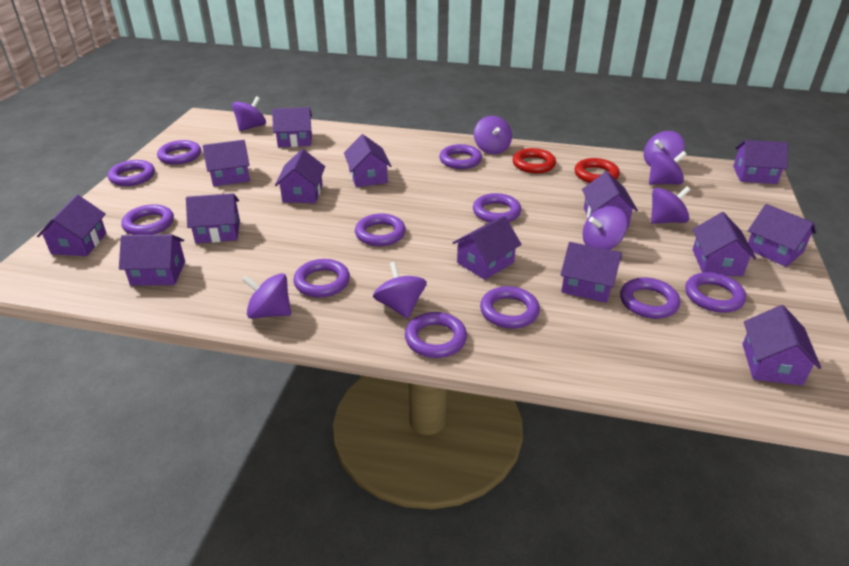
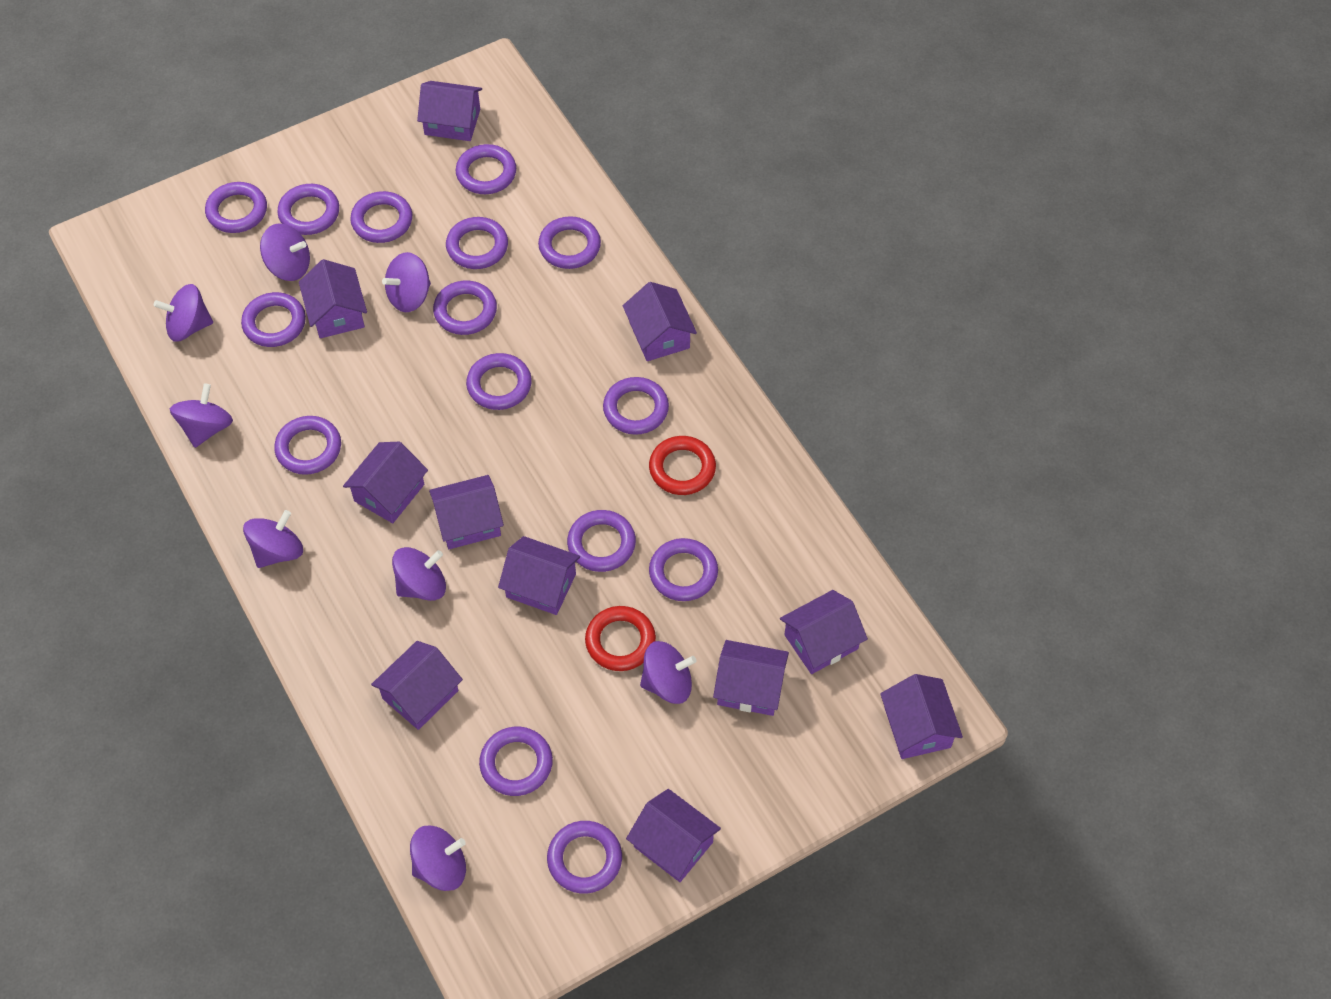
purple house: [37,195,106,256] [119,235,185,286] [186,193,240,243] [202,140,250,186] [272,107,312,147] [275,149,325,203] [344,134,391,187] [452,216,522,280] [560,242,622,303] [582,172,638,228] [693,212,756,276] [733,140,788,184] [743,305,821,386] [748,204,817,267] = 14 -> [299,259,367,338] [343,442,428,523] [371,641,463,730] [417,81,482,141] [429,475,504,549] [498,536,580,615] [623,282,697,361] [626,789,721,882] [713,640,789,716] [780,590,868,674] [880,674,963,759] = 11
purple ring: [108,160,155,186] [121,204,174,235] [157,140,201,165] [293,259,350,297] [355,213,406,246] [405,312,467,358] [439,144,482,169] [473,193,521,223] [480,286,540,329] [620,278,680,319] [685,272,746,313] = 11 -> [205,182,267,233] [241,292,306,347] [274,416,341,475] [278,184,339,235] [350,191,412,243] [433,280,497,335] [446,217,508,269] [456,144,516,194] [466,353,532,410] [479,727,553,796] [538,216,601,269] [547,821,622,894] [567,510,636,572] [603,377,669,435] [649,538,718,601] = 15

